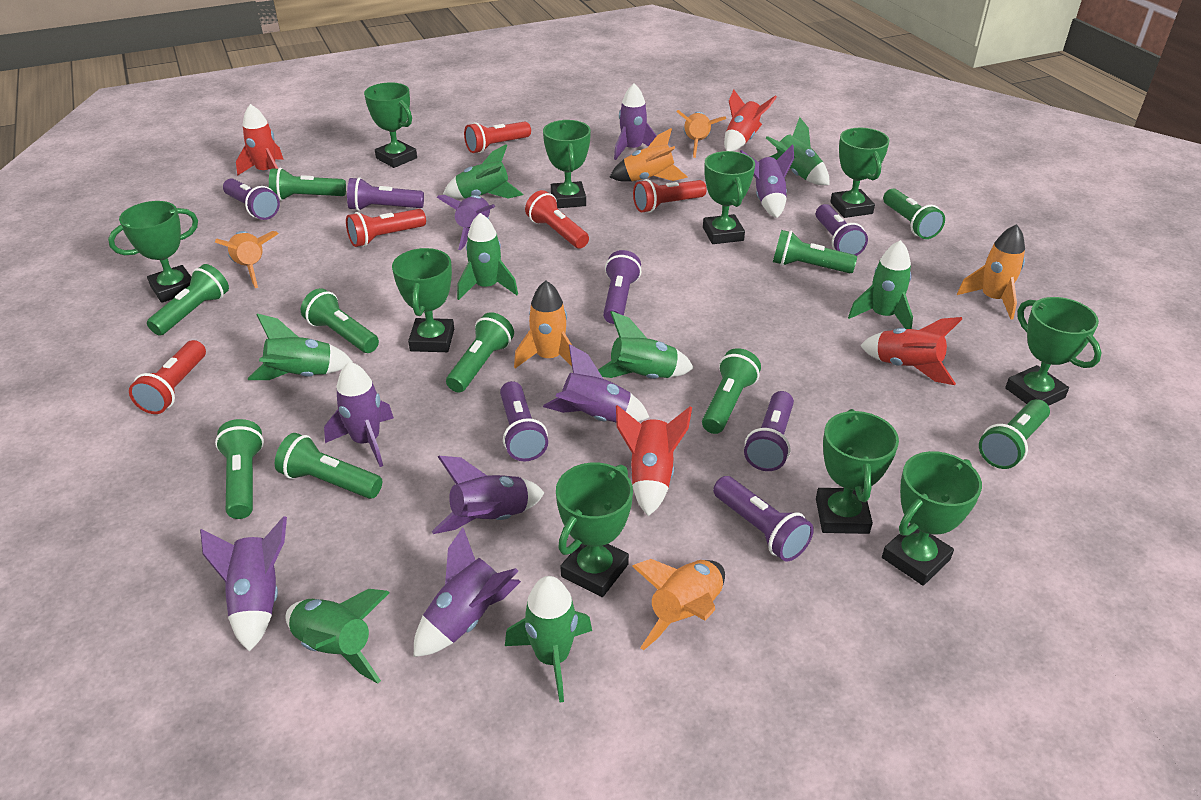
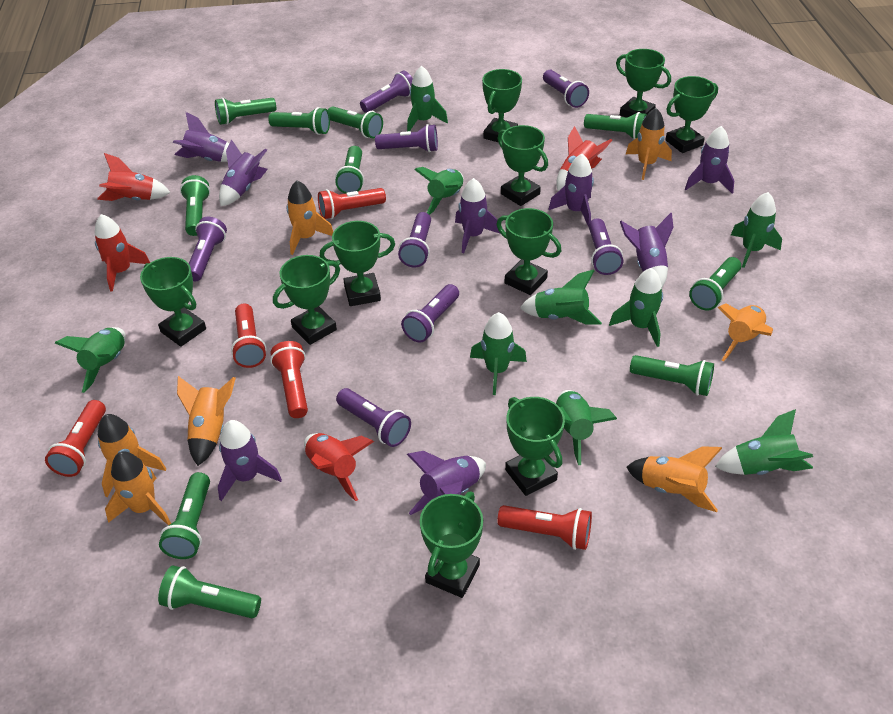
green rocket: [248,313,353,380] [285,589,390,684] [443,144,523,199] [457,213,518,300] [505,576,592,703] [598,311,694,379] [766,117,830,185] [848,240,913,329] = 8 -> [55,327,126,393] [407,66,448,131] [414,167,464,215] [470,312,527,395] [520,269,602,325] [556,390,617,465] [609,268,663,347] [715,409,813,475] [731,192,782,268] = 9
orange rocket: [215,231,279,288] [514,281,572,368] [610,128,688,182] [632,559,725,651] [676,110,726,158] [957,224,1025,320] = 6 -> [98,414,166,497] [105,451,171,526] [177,376,236,466] [286,180,333,255] [626,108,672,180] [626,446,722,512] [717,304,773,361] = 7
purple flashlight: [223,179,280,220] [347,177,424,211] [500,381,548,462] [603,250,641,324] [713,476,814,561] [744,391,794,471] [816,204,868,256] = 7 -> [189,217,227,281] [336,388,411,447] [360,70,413,113] [375,124,438,152] [398,212,431,268] [401,284,459,343] [543,70,589,108] [589,218,623,275] = 8

